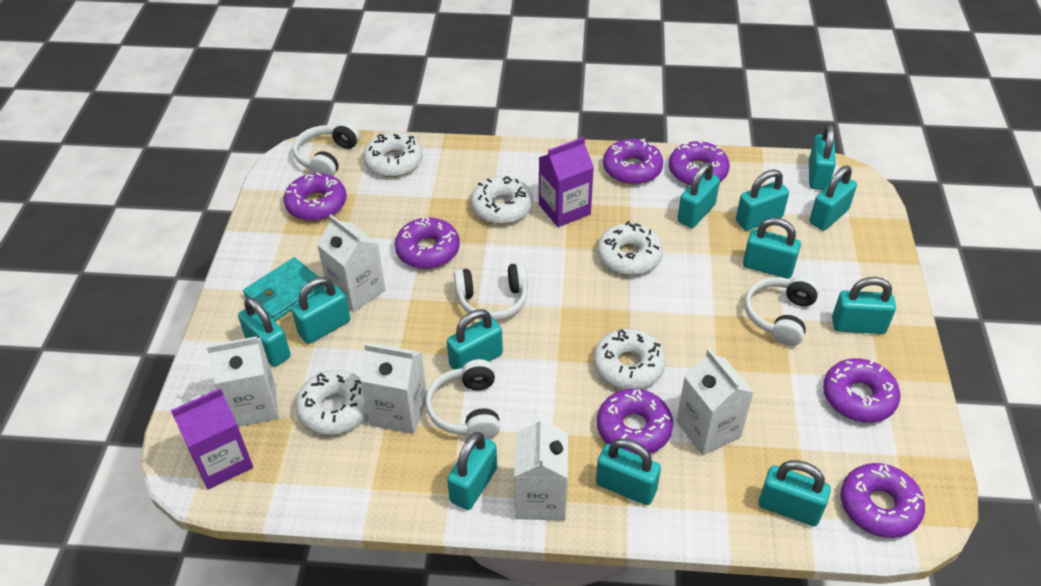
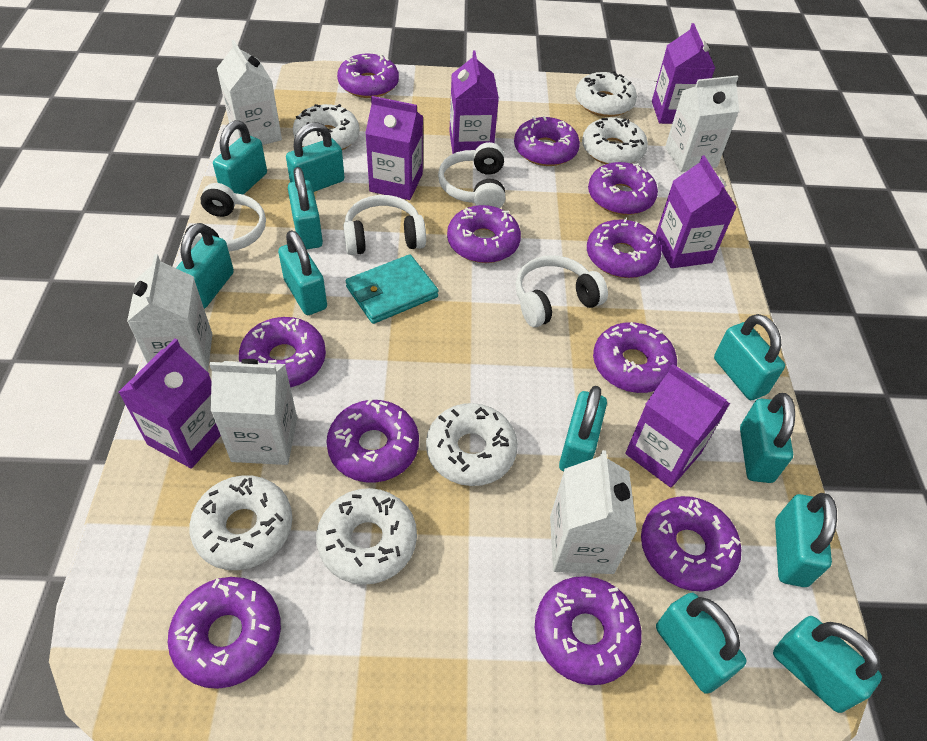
purple carton: [171,388,253,489] [539,137,594,227] = 2 -> [118,339,221,469] [365,96,423,200] [449,51,499,154] [625,364,730,488] [652,23,715,124] [655,155,737,268] = 6
purple donut: [284,173,346,221] [395,217,460,269] [597,389,673,455] [603,139,663,185] [669,140,730,185] [823,358,900,423] [840,463,925,538] = 7 -> [168,577,281,689] [239,317,326,388] [326,398,419,483] [337,54,399,98] [447,205,521,263] [514,116,580,166] [535,576,642,685] [587,217,661,278] [588,162,658,215] [593,322,677,393] [641,496,742,591] = 11
turquoise padlock: [238,297,291,367] [292,277,350,344] [447,309,503,370] [447,432,497,510] [596,438,661,505] [677,162,720,228] [736,169,789,231] [743,218,801,279] [759,460,831,526] [809,124,836,190] [809,165,857,231] [832,277,896,334] = 12 -> [176,223,234,309] [213,120,267,195] [278,230,327,315] [286,122,345,192] [288,167,323,249] [559,386,607,472] [656,593,747,694] [714,314,785,400] [740,393,795,483] [773,616,882,713] [775,493,837,587] = 11
white donut: [295,370,367,435] [363,132,423,177] [471,176,533,224] [593,329,666,389] [597,221,663,275] = 5 -> [189,475,292,570] [293,104,360,150] [316,488,417,585] [426,403,518,486] [575,71,637,117] [582,117,648,164] = 6

